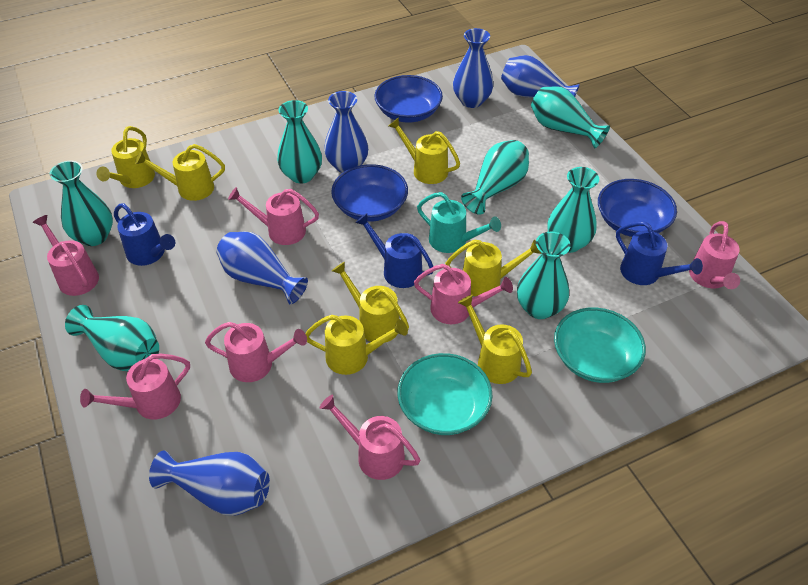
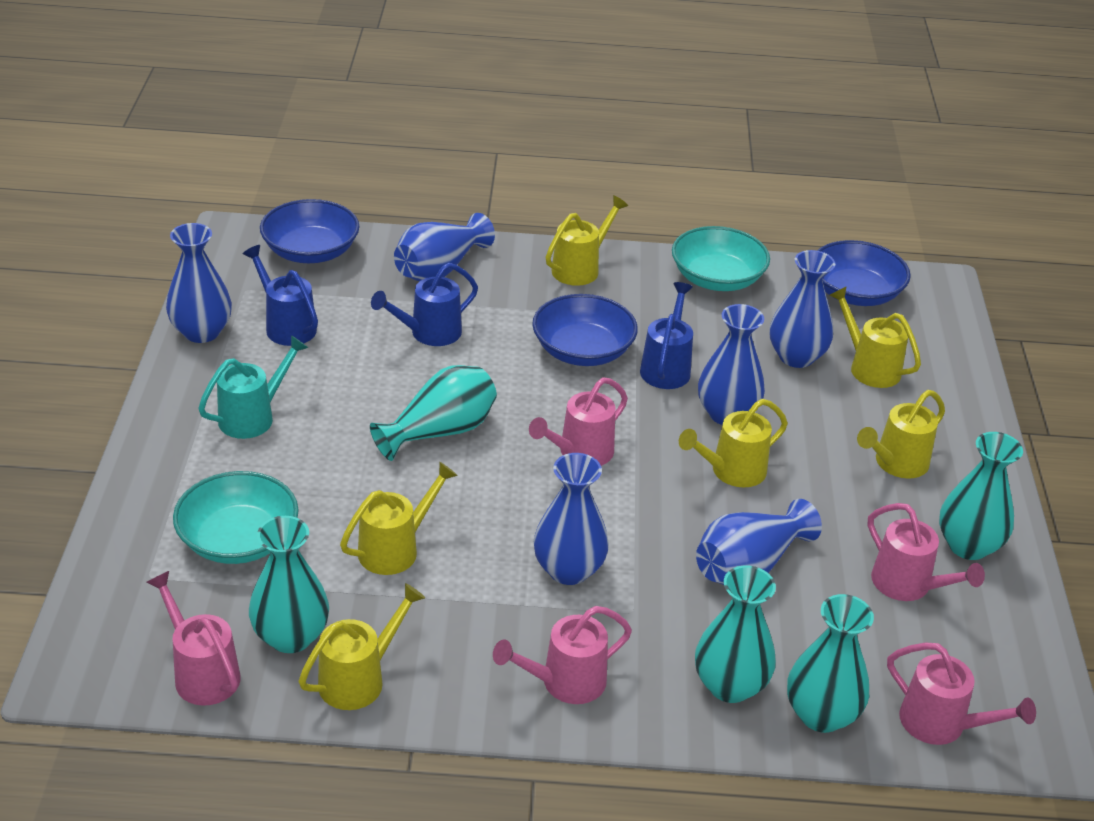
blue vase: [149,450,270,516] [216,232,308,305] [324,91,368,173] [453,28,494,108] [501,55,580,98] = 5 -> [166,223,232,343] [394,213,495,281] [534,453,609,585] [696,499,822,585] [698,304,765,425] [770,250,836,368] = 6
pink watering can: [33,215,99,296] [80,354,190,419] [205,322,307,382] [228,187,319,245] [319,395,420,480] [414,264,513,324] [689,221,740,289] = 7 -> [146,571,241,706] [493,606,632,704] [529,377,628,466] [867,503,985,601] [887,643,1036,745] = 5
turquoise vase: [50,161,113,246] [65,305,159,371] [277,100,322,183] [461,140,529,215] [517,231,571,319] [531,86,610,149] [548,167,599,253] = 7 -> [249,516,329,653] [370,365,497,461] [695,565,776,703] [787,594,874,733] [939,432,1023,560] = 5
yellow watering can: [97,126,155,188] [135,144,225,201] [305,315,408,375] [332,262,409,342] [389,117,460,184] [445,240,541,297] [458,295,532,384] = 7 -> [299,583,425,710] [340,462,458,575] [546,195,628,286] [679,399,788,487] [829,286,921,388] [857,390,945,479] = 6

